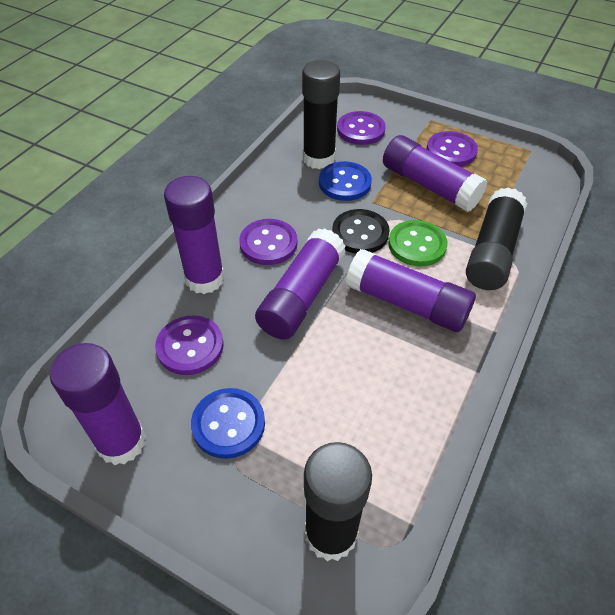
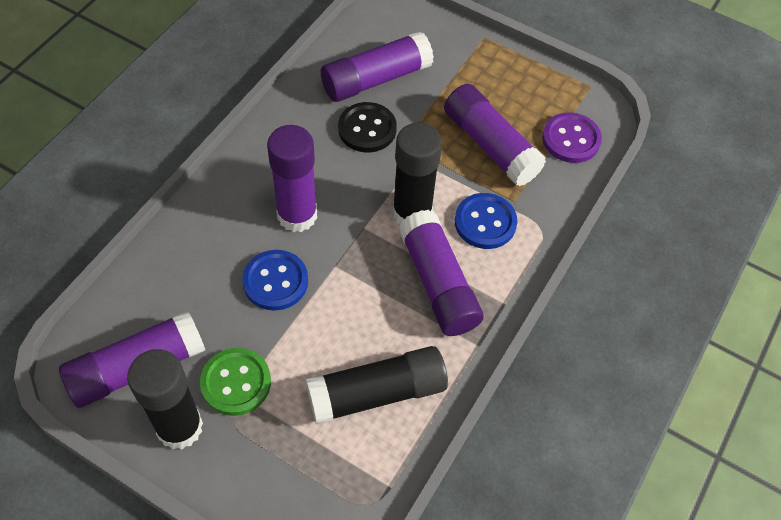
purple button: [155,315,224,375] [239,219,297,265] [337,111,386,145] [427,131,478,167] = 4 -> [542,112,602,163] = 1

